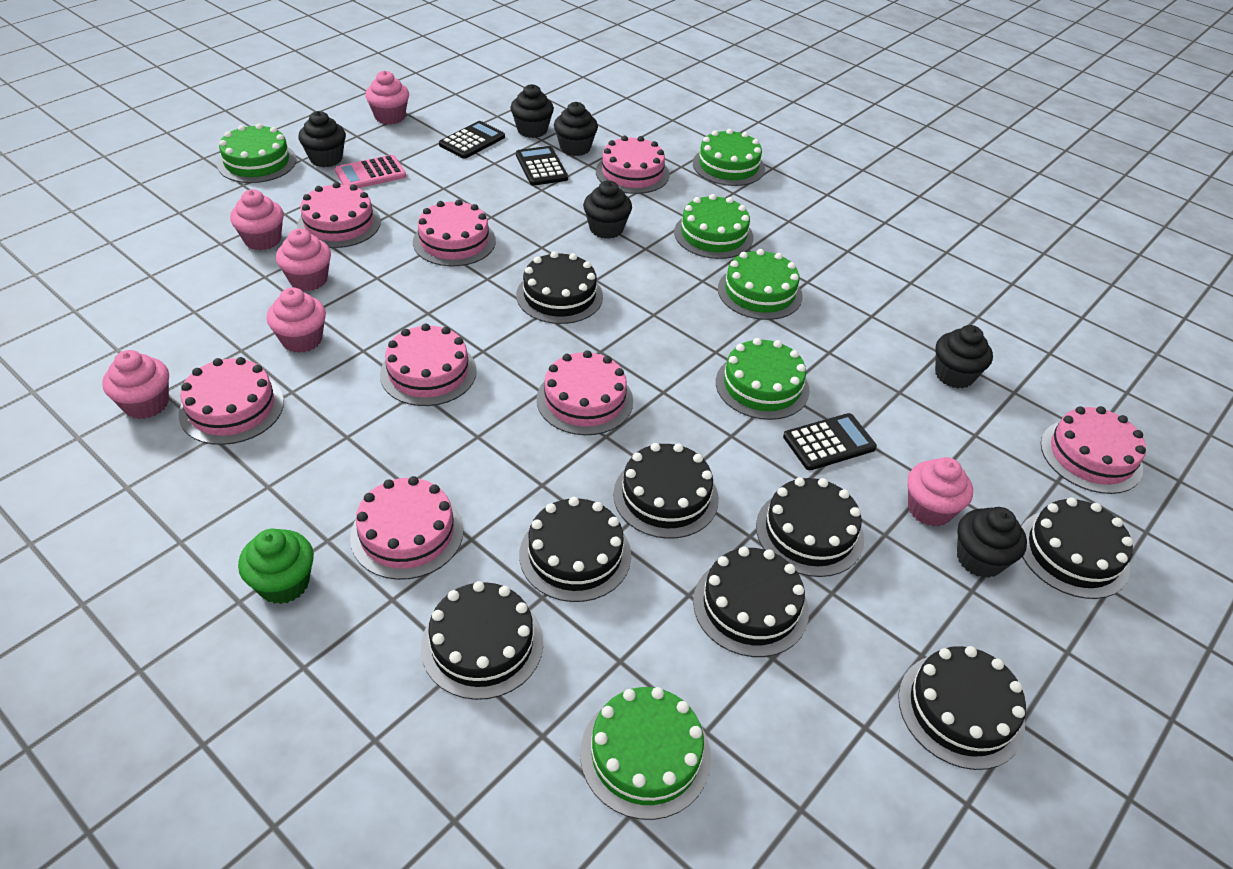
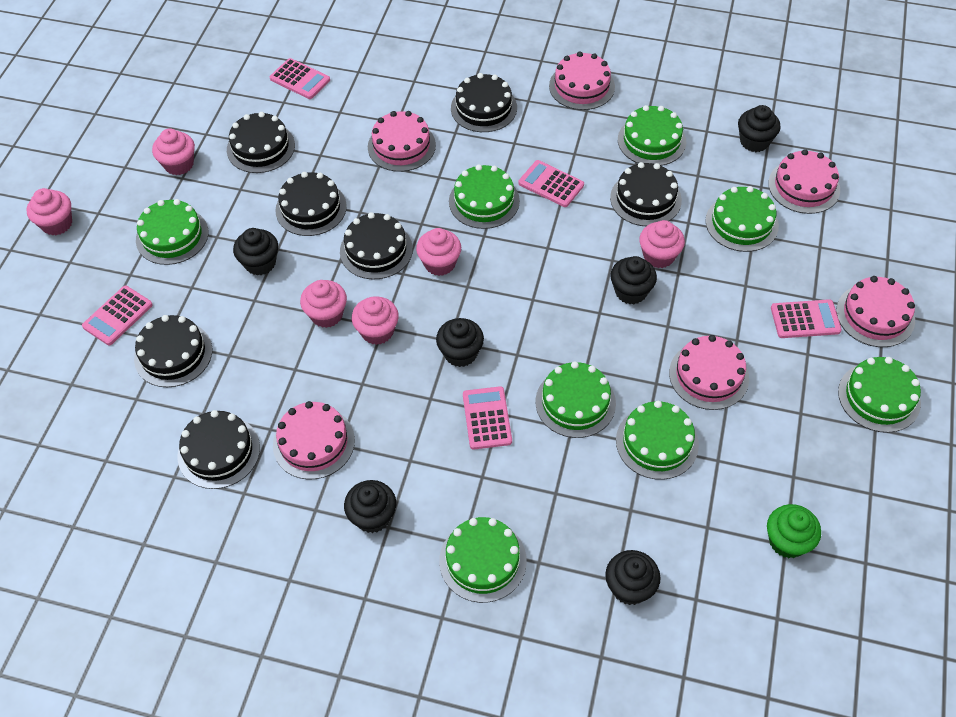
black cake: [421,581,543,700] [516,251,603,324] [519,497,631,602] [613,443,719,539] [693,547,809,657] [756,477,864,577] [898,646,1026,770] [1021,497,1133,599] = 8 -> [134,315,212,387] [177,410,260,489] [227,112,295,173] [275,172,347,236] [340,212,413,279] [451,73,517,132] [610,162,682,226] = 7
black calculator: [439,121,505,159] [516,146,568,185] [783,413,877,470] = 3 -> none = 0
green cake: [217,123,296,183] [580,687,711,820] [674,194,753,259] [693,129,765,186] [716,338,810,420] [718,249,802,320] = 6 -> [136,199,209,265] [439,517,527,603] [449,165,520,229] [535,361,616,438] [616,401,699,480] [618,105,686,166] [705,186,779,252] [838,357,921,433] = 8
pink cake: [178,357,284,445] [297,182,381,248] [350,476,463,580] [380,324,477,406] [413,199,496,266] [537,350,633,435] [596,136,670,194] [1041,406,1146,494] = 8 -> [273,401,355,480] [368,111,436,172] [549,52,615,110] [669,335,749,410] [768,149,840,214] [836,276,915,347] = 6
pink calculator: [335,155,406,188] = 1 -> [82,286,153,345] [270,58,330,99] [463,386,512,449] [519,160,584,207] [771,299,842,338] = 5

